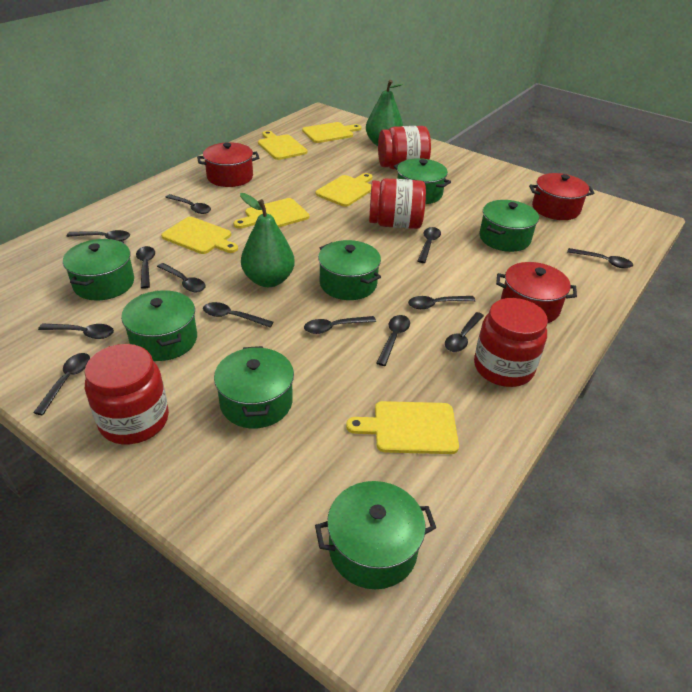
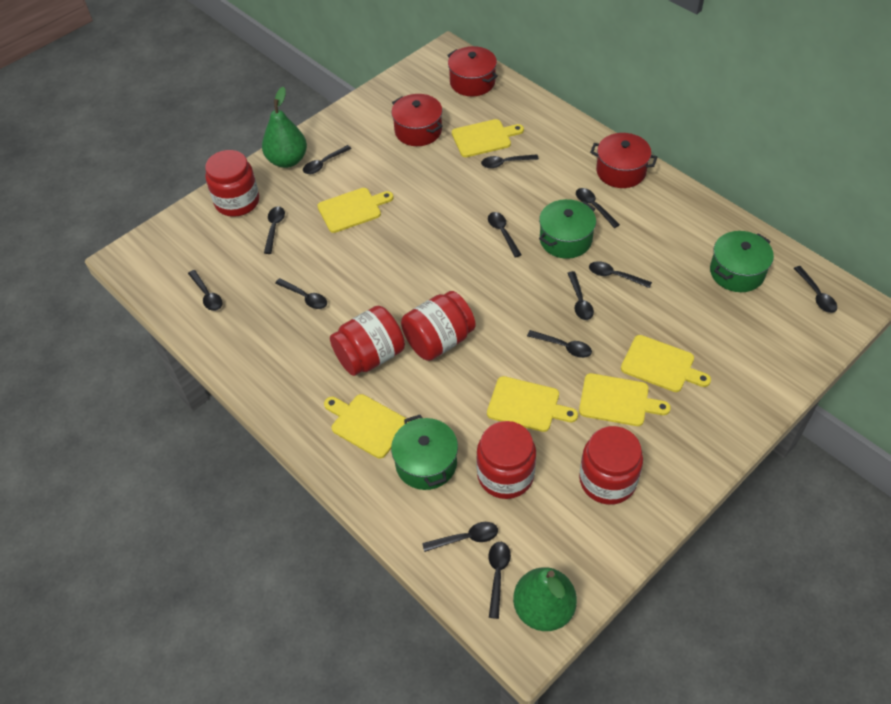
green pot: [63,239,134,301] [121,290,197,361] [214,346,294,428] [315,481,436,589] [318,240,381,300] [394,158,451,204] [480,200,539,252] = 7 -> [391,415,458,490] [539,199,596,259] [710,231,774,292] = 3
red jar: [84,344,169,444] [369,178,426,229] [378,126,431,169] [474,298,548,387] = 4 -> [205,150,259,217] [330,305,405,376] [401,291,475,361] [476,421,536,499] [579,426,643,505] = 5

